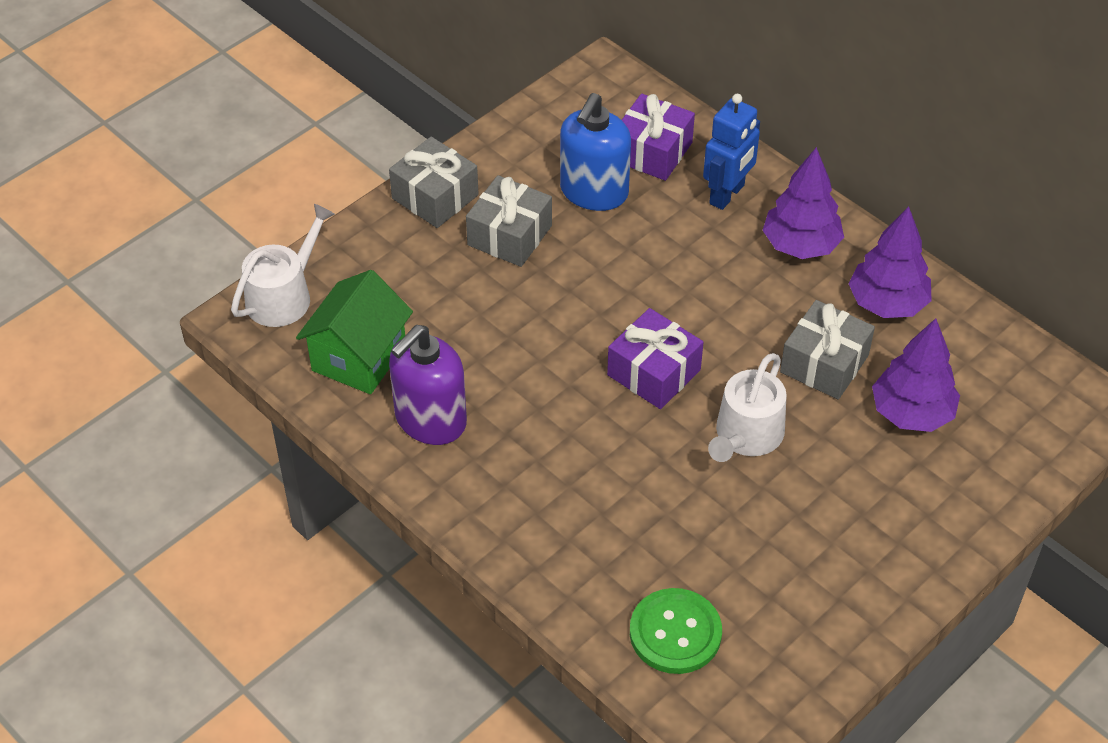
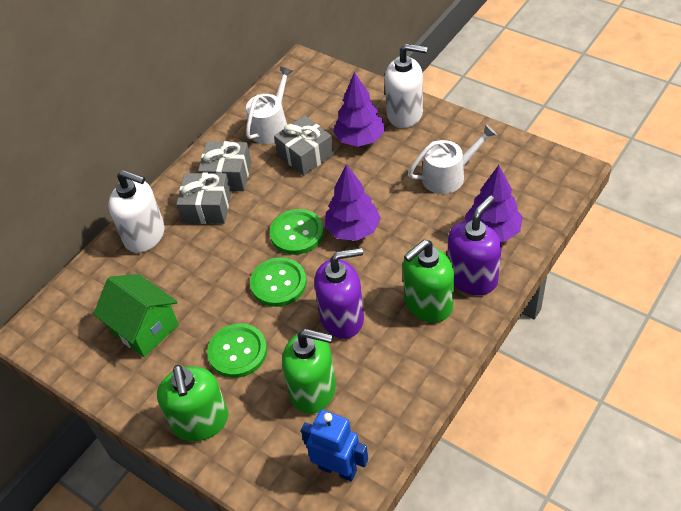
blue soap dispenser: [560,93,631,211] = 1 -> none = 0
green button: [630,588,722,674] = 1 -> [207,323,267,378] [250,257,307,307] [270,209,324,255] = 3
green soap dispenser: none = 0 -> [157,365,228,442] [282,329,336,414] [403,240,454,323] = 3
purple gift: [607,308,703,409] [622,94,695,181] = 2 -> none = 0
purple soap dispenser: [389,325,467,445] = 1 -> [314,248,364,339] [447,195,502,295] = 2
white soap dispenser: none = 0 -> [108,170,165,253] [385,43,428,128] = 2

